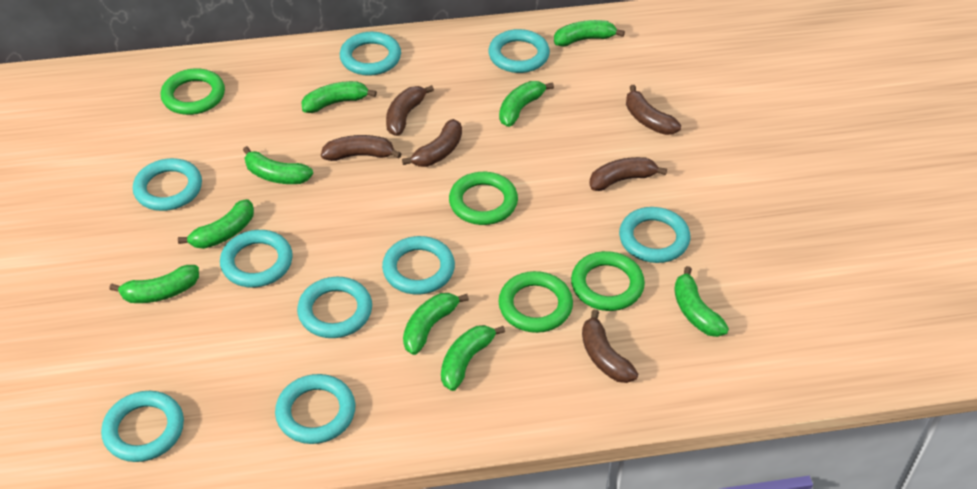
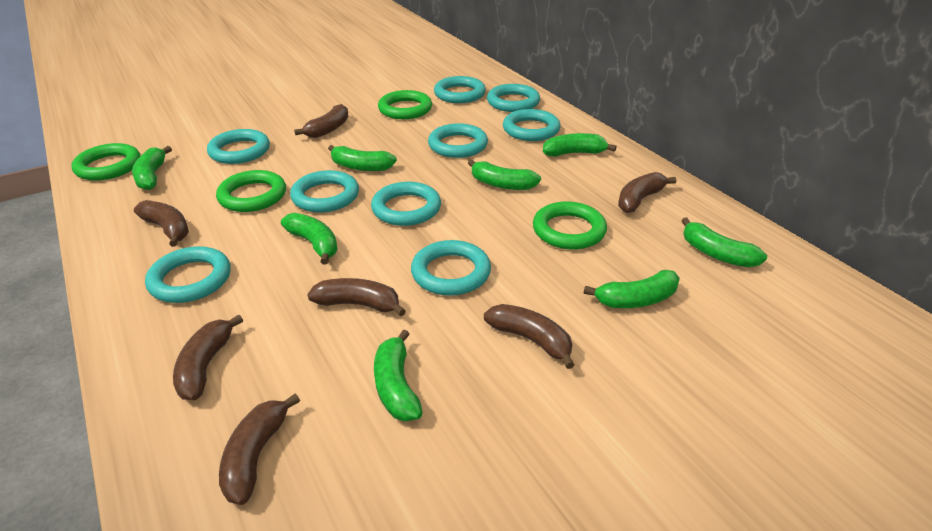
brown banana: [321,135,402,161] [386,85,434,136] [402,119,462,167] [582,309,638,383] [589,157,667,191] [626,85,681,135] = 6 -> [134,200,189,247] [173,314,243,400] [219,393,300,505] [294,104,349,138] [307,278,406,316] [484,304,575,369] [618,172,676,213] = 7
green banana: [110,265,199,303] [178,199,254,249] [243,146,313,184] [301,81,377,113] [403,293,469,355] [441,325,505,391] [499,81,554,127] [554,20,625,47] [674,266,729,337] = 9 -> [132,146,172,190] [281,213,338,264] [328,145,397,171] [374,329,423,421] [468,160,541,190] [543,133,617,157] [584,270,680,308] [681,217,767,267] = 8

